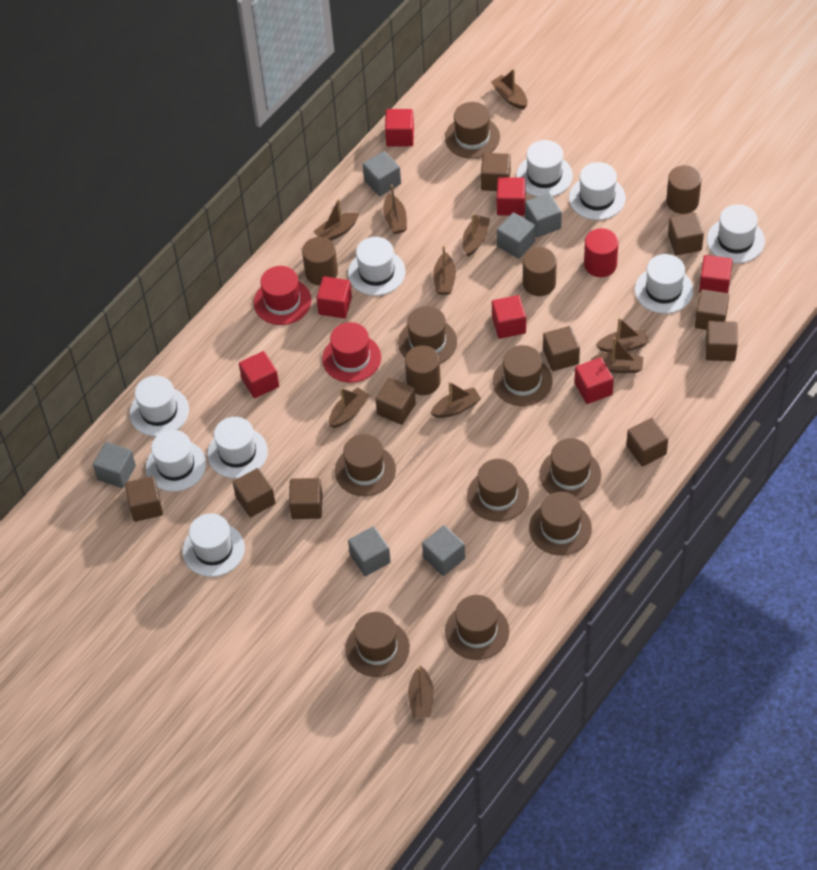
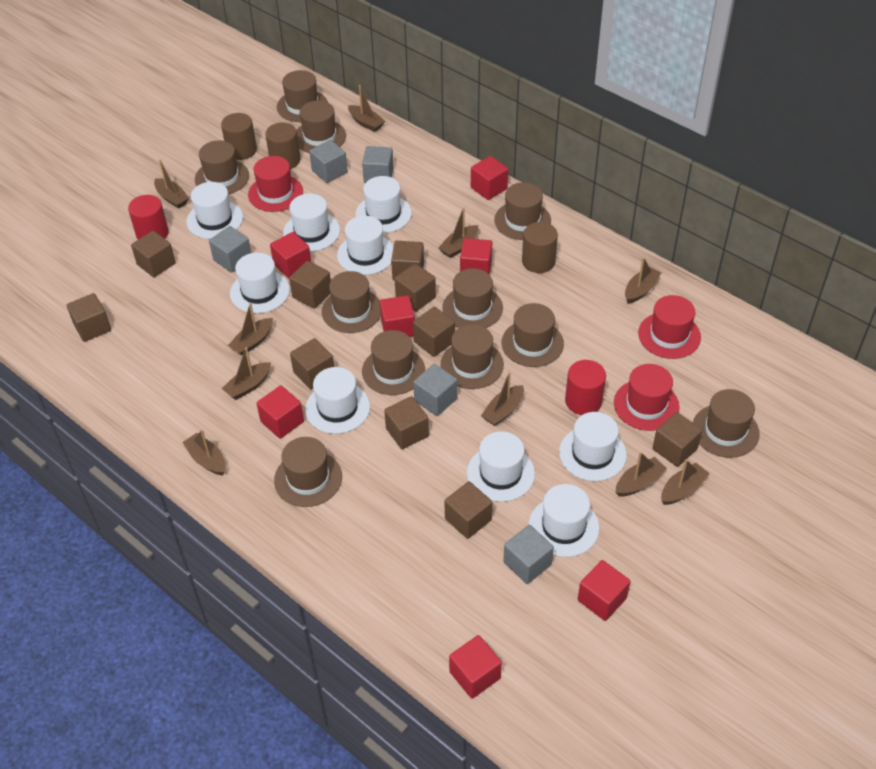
brown cylinder: [302,237,338,286] [405,345,441,395] [523,247,557,296] [666,165,702,214] = 4 -> [221,113,257,160] [265,122,300,169] [522,222,558,273] = 3
brown hat: [335,434,396,496] [345,612,410,677] [398,306,457,364] [445,102,500,159] [445,595,509,660] [467,459,529,522] [493,345,553,406] [529,492,592,555] [540,438,601,500] = 9 -> [195,140,249,194] [274,437,342,507] [277,70,328,122] [297,101,346,153] [322,271,381,333] [362,330,425,395] [441,324,504,389] [442,268,503,328] [494,182,551,240] [502,303,564,367] [693,389,760,458] = 11
grey cube: [93,442,136,488] [348,526,391,576] [363,151,401,196] [422,525,465,576] [497,212,535,259] [525,193,562,237] = 6 -> [209,226,251,273] [309,140,348,183] [362,146,394,183] [413,364,458,416] [503,525,554,584] = 5
red cylinder: [584,228,619,277] = 1 -> [128,195,169,239] [565,360,606,415] = 2
red hat: [254,266,312,325] [322,322,381,383] = 2 -> [248,156,303,212] [614,364,680,431] [638,295,701,359] = 3

